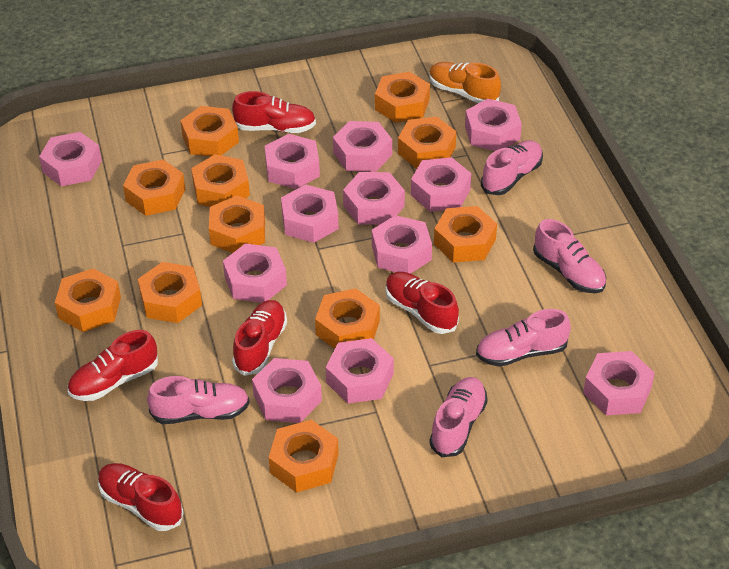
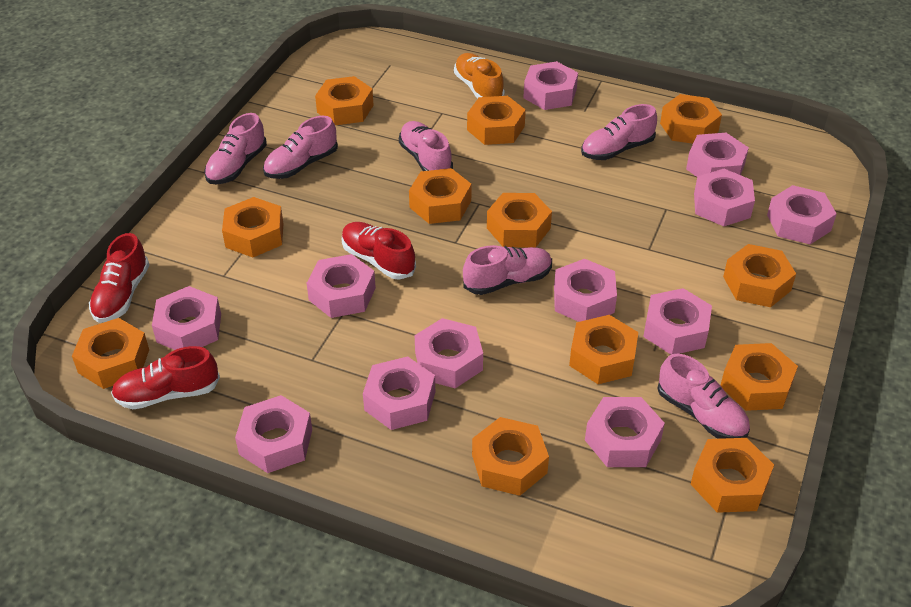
orange nut: [55,268,121,332] [123,160,185,216] [138,262,202,323] [180,106,239,157] [191,154,250,207] [209,195,265,253] [269,420,339,493] [315,288,380,349] [375,72,430,123] [398,117,456,169] [434,206,497,262] = 11 -> [72,318,149,389] [222,197,283,257] [315,76,374,125] [409,168,472,224] [467,96,526,145] [472,417,549,496] [487,193,552,247] [569,315,638,384] [660,94,722,144] [691,438,774,513] [721,343,798,411] [723,244,796,307] = 12
pink shoe: [147,376,250,424] [430,377,488,457] [476,309,571,367] [481,140,543,195] [533,219,606,293] = 5 -> [204,113,267,184] [263,116,338,179] [399,121,453,171] [463,245,552,295] [581,104,657,160] [657,354,750,439] = 6
red shoe: [68,330,158,401] [98,463,184,531] [232,91,316,133] [232,300,287,376] [385,272,459,334] = 5 -> [89,233,149,323] [111,346,220,409] [342,222,416,280] = 3

